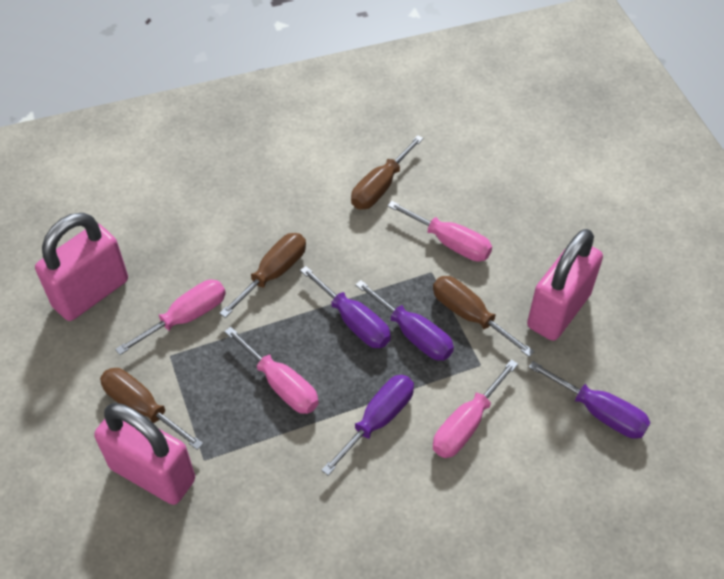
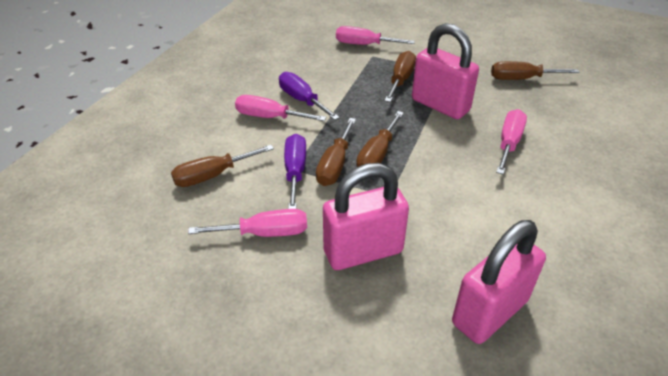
brown screwdriver: [100,368,203,450] [219,233,306,318] [351,135,424,209] [433,276,535,357] = 4 -> [171,145,274,187] [316,118,356,186] [356,111,404,167] [385,51,416,102] [491,61,579,80] = 5
purple screwdriver: [300,266,391,348] [321,375,414,476] [355,280,454,361] [529,361,651,439] = 4 -> [279,72,340,120] [284,134,306,209] = 2

